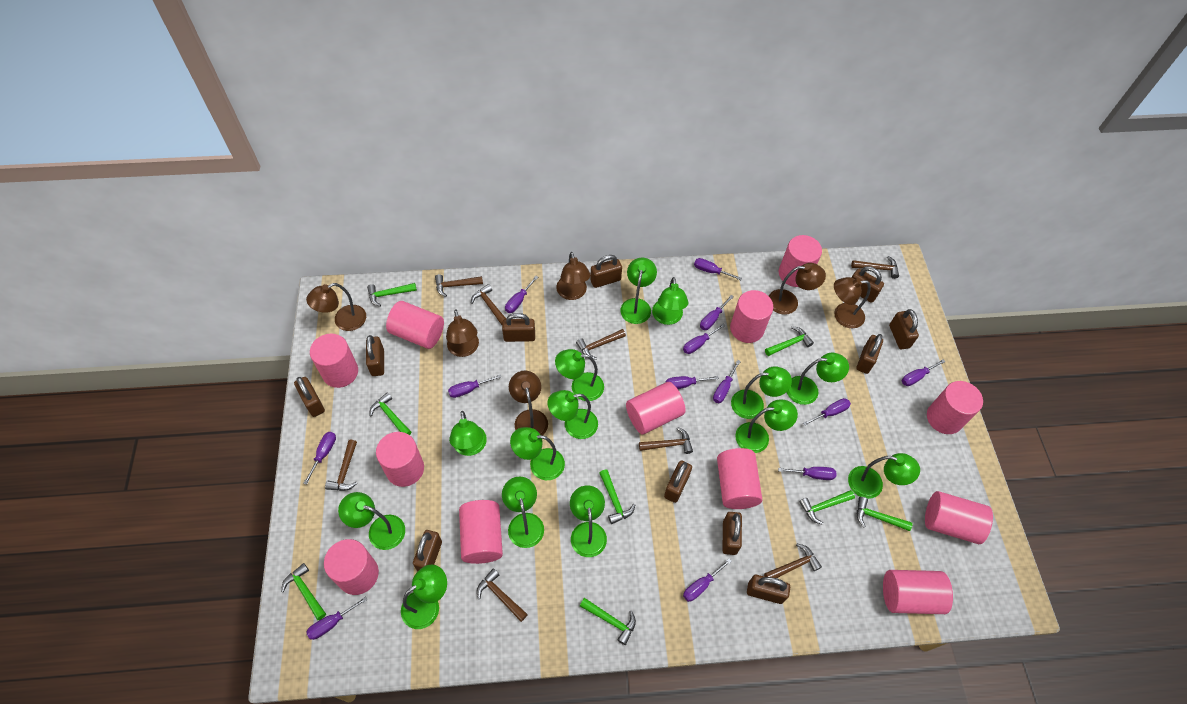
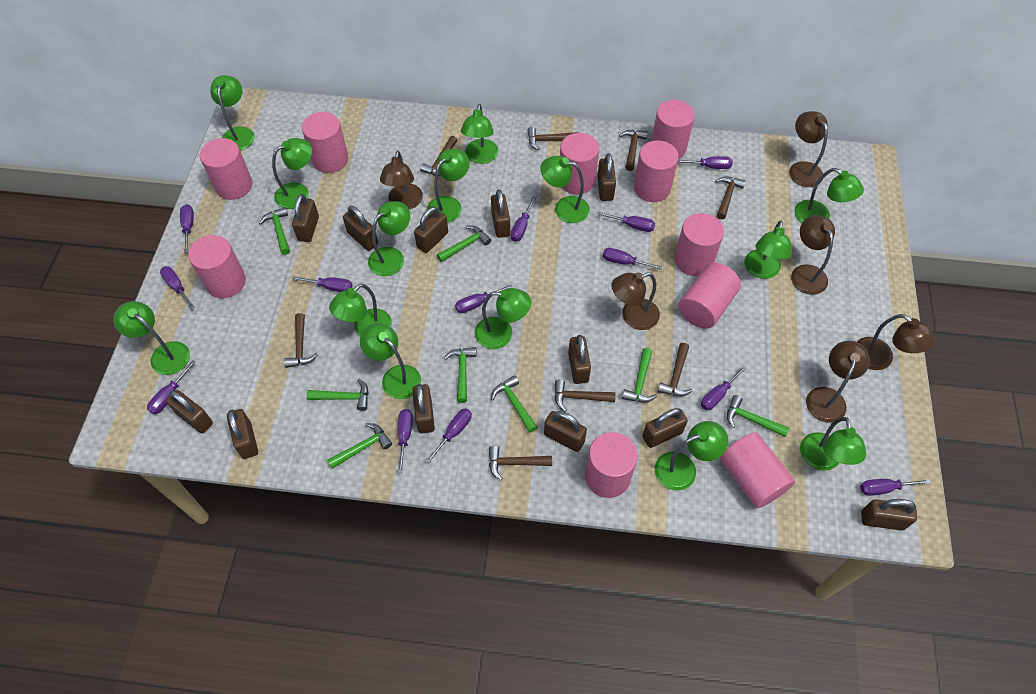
brown padlock: [294,377,325,417] [366,335,384,376] [413,530,442,571] [502,313,535,342] [590,255,622,288] [664,460,692,503] [722,512,742,555] [747,575,790,604] [852,266,884,303] [857,334,883,374] [889,309,919,349] = 11 -> [166,390,213,433] [227,409,258,459] [292,194,319,242] [343,206,378,251] [412,384,435,433] [414,207,448,253] [491,189,510,238] [544,411,587,452] [568,335,591,384] [597,153,616,201] [642,408,688,448] [861,499,917,531] = 12
pink cylinder: [310,334,358,388] [324,539,379,595] [376,432,424,487] [386,301,444,349] [459,500,503,564] [626,382,686,434] [717,448,762,509] [730,290,773,343] [779,235,822,287] [883,570,953,614] [925,491,993,544] [927,381,983,434] = 12 -> [188,235,246,298] [200,138,253,200] [302,112,348,173] [560,133,599,194] [585,432,638,498] [634,140,679,202] [651,100,695,158] [674,213,724,276] [678,263,741,329] [720,432,795,508] = 10

